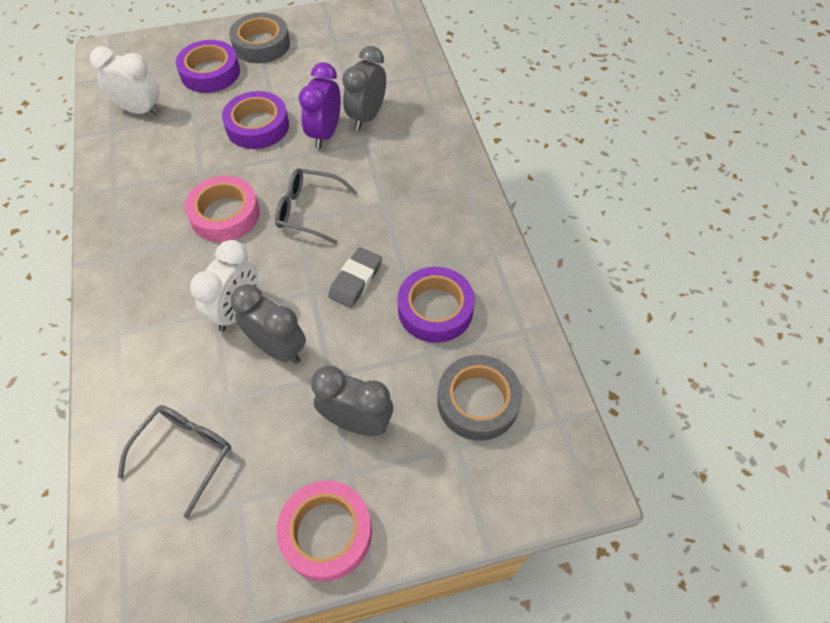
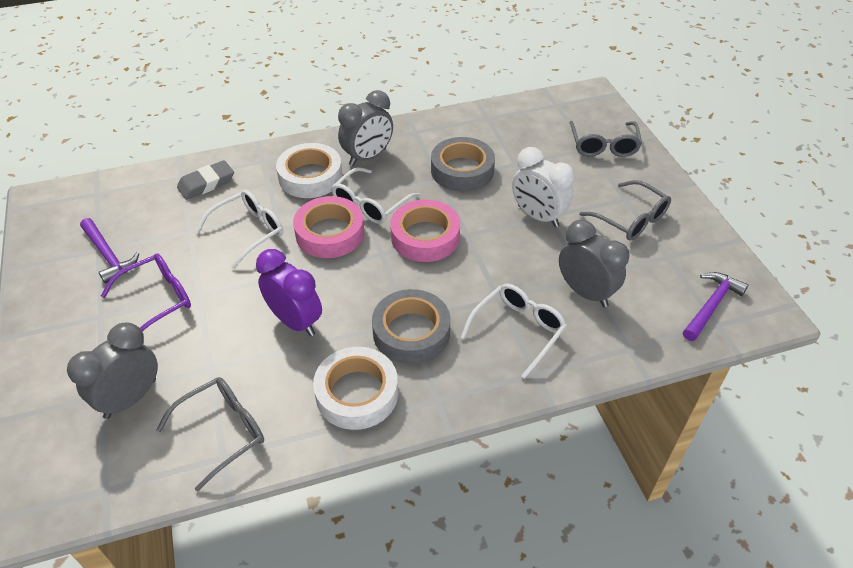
grey glasses: [118,405,231,518] [275,168,357,244] = 2 -> [156,377,264,492] [569,121,642,157] [579,180,671,241] = 3
purple glasses: none = 0 -> [101,253,191,332] = 1
purple hammer: none = 0 -> [80,218,139,284] [683,272,748,341] = 2
purple tape: [176,40,240,93] [222,91,289,149] [397,267,475,343] = 3 -> none = 0
white clock: [90,46,160,116] [190,240,258,331] = 2 -> [512,147,575,227] = 1
white glasses: none = 0 -> [195,190,283,269] [331,167,420,224] [461,283,567,379] = 3
white tape: none = 0 -> [276,143,343,198] [313,347,398,430] = 2

